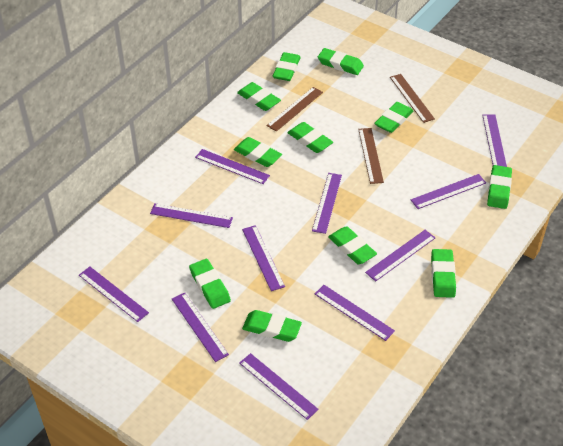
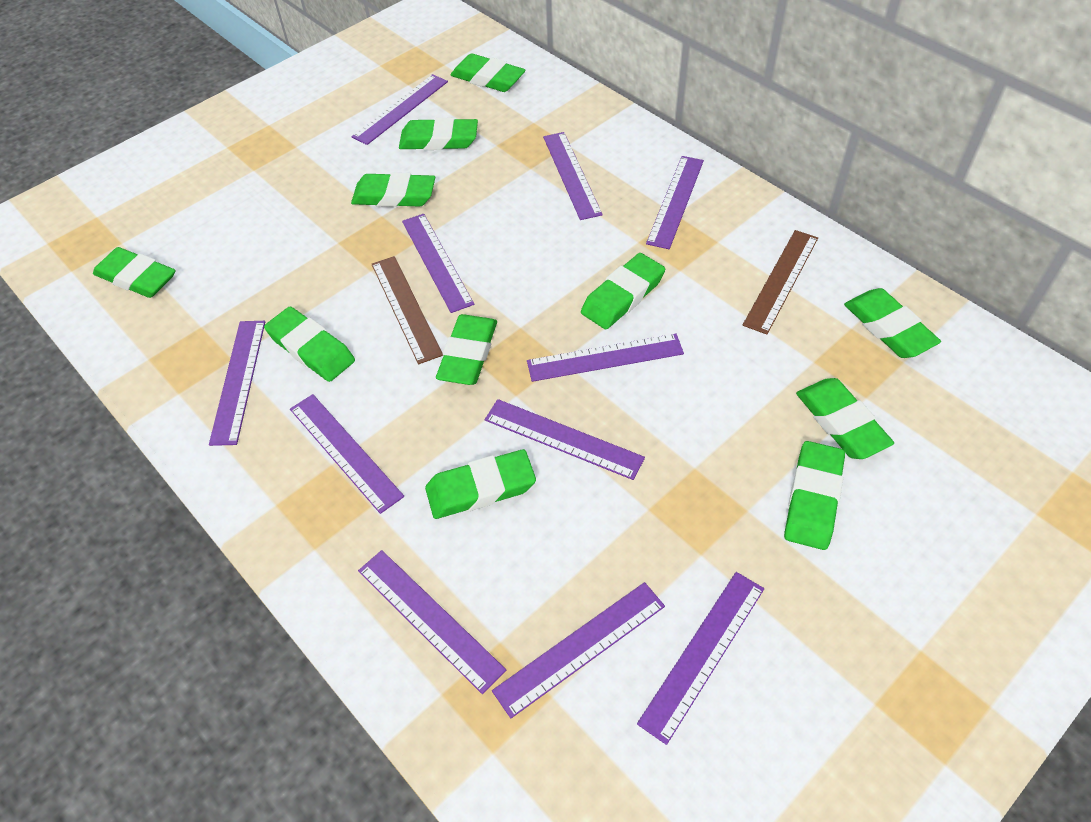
brown ruler: [266,87,323,132] [358,128,384,184] [390,74,435,123] = 3 -> [372,256,443,364] [743,230,818,335] = 2

